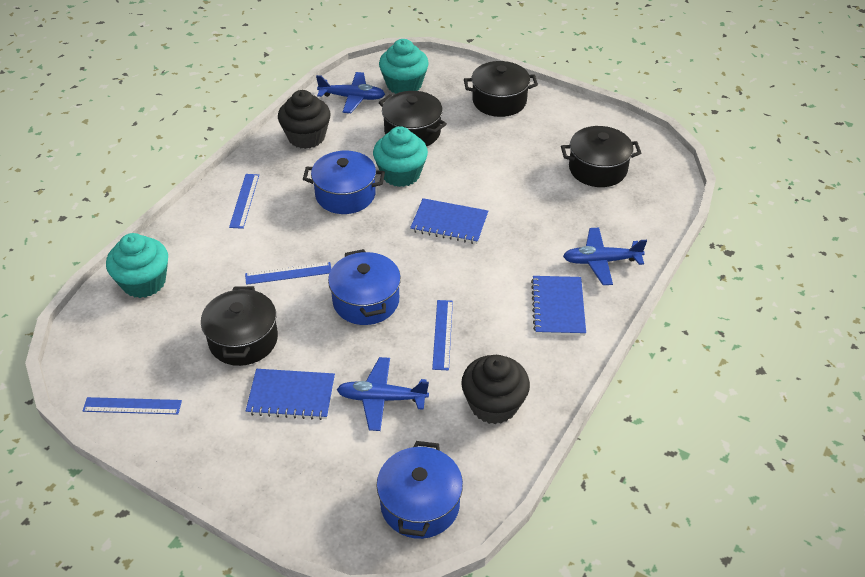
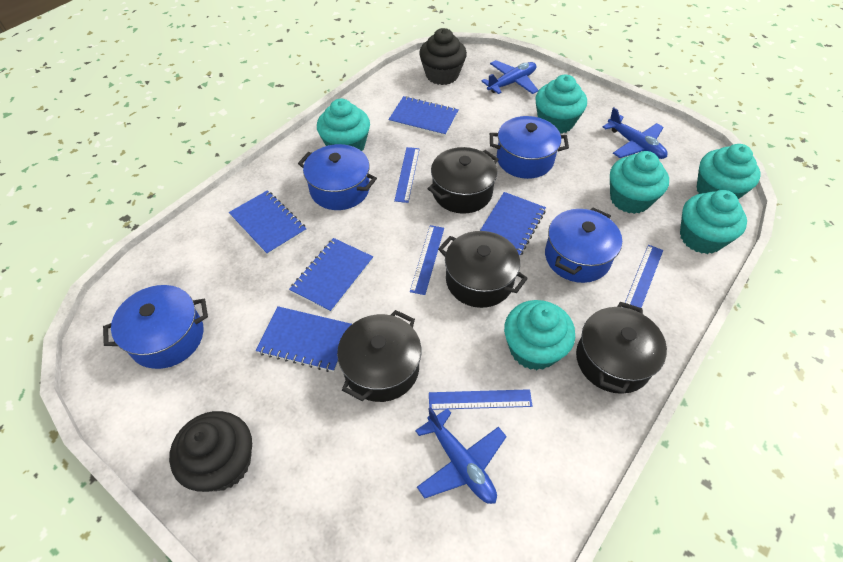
blue notebook: [246,369,335,420] [410,198,488,244] [531,276,586,336] = 3 -> [229,190,307,255] [256,306,352,372] [289,238,373,312] [388,96,459,137] [480,192,546,256] = 5
blue pot: [303,151,385,214] [328,249,401,325] [377,441,463,539] = 3 -> [103,285,208,369] [298,144,377,210] [490,116,569,179] [545,208,622,283] = 4
turquoise cupcake: [106,233,168,298] [373,126,428,187] [379,39,429,94] = 3 -> [317,99,370,151] [504,300,575,370] [535,74,587,134] [610,151,669,214] [680,190,747,254] [697,144,760,199] = 6

